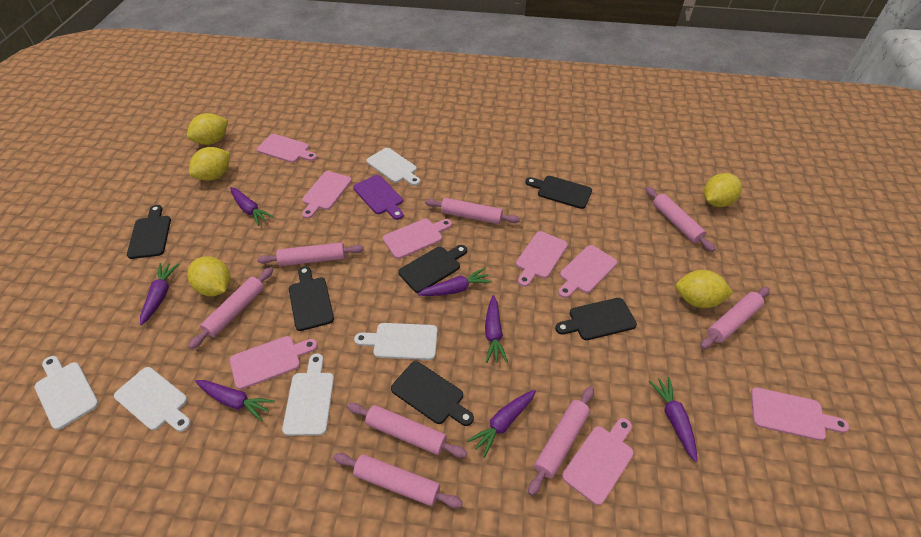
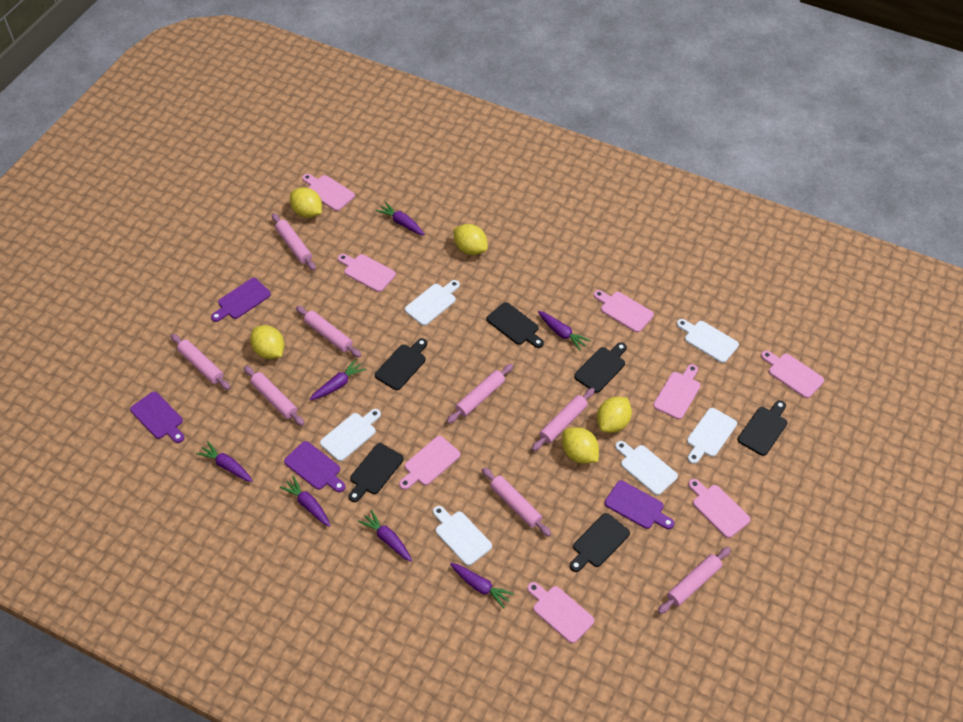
purple cutting board: [353,175,403,220] = 1 -> [130,392,184,443] [211,278,271,322] [284,441,346,492] [605,481,674,529] = 4
white cutting board: [34,356,99,430] [114,367,191,432] [282,353,334,436] [354,323,438,360] [367,148,420,186] = 5 -> [320,409,381,461] [405,280,460,326] [433,506,492,566] [615,441,678,495] [677,319,739,363] [687,408,737,464] = 6

